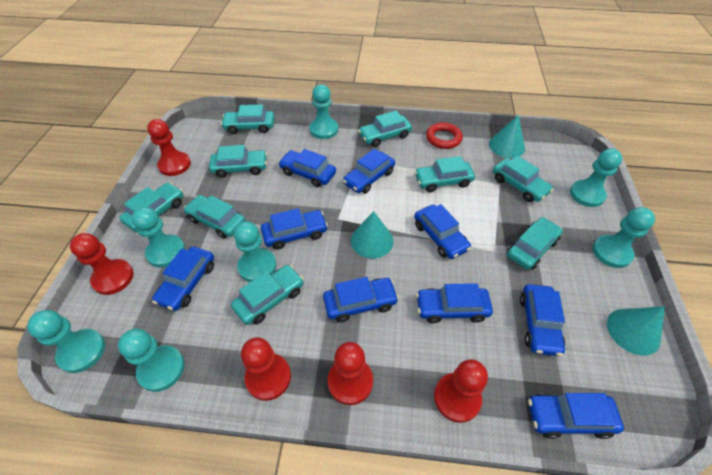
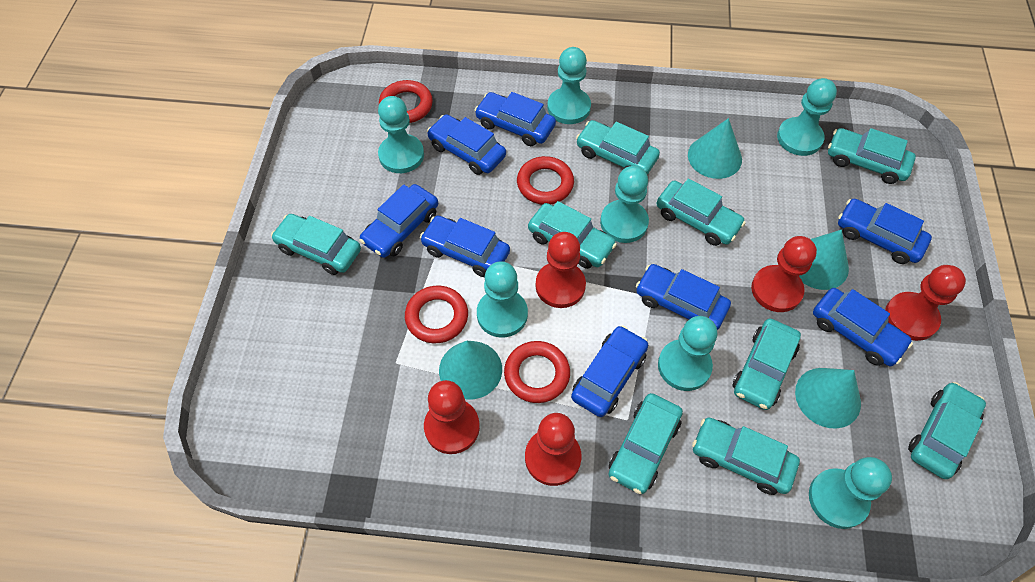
blue car: [152,246,214,311] [261,208,328,250] [279,149,336,187] [323,277,399,322] [343,149,395,194] [414,204,471,259] [416,283,493,323] [520,284,565,356] [528,393,624,439] = 9 -> [359,184,438,258] [420,216,510,277] [427,114,506,175] [475,92,556,146] [571,326,648,417] [636,264,731,330] [813,288,913,366] [838,199,932,264] = 8
red ring: [426,122,463,149] = 1 -> [379,80,433,123] [405,286,468,343] [504,341,570,403] [517,156,574,205] = 4
turquoise cone: [351,211,394,258] [489,115,525,158] [607,306,665,356] = 3 -> [439,341,502,399] [688,118,742,179] [795,368,861,429] [799,230,849,290] = 4

